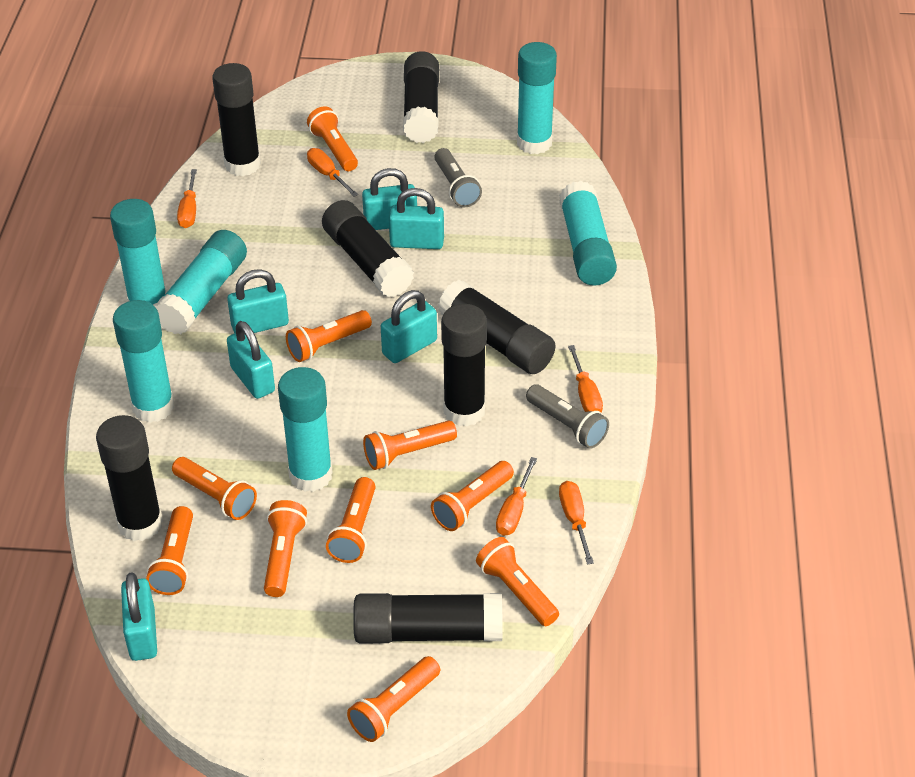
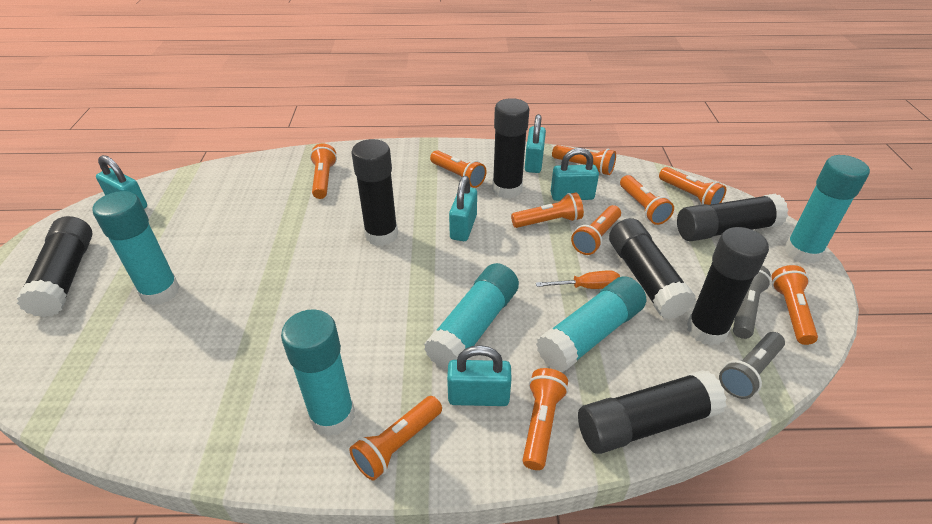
orange screwdriver: [177,169,197,228] [307,148,358,197] [496,457,537,536] [559,481,594,565] [568,345,603,412] = 5 -> [536,270,620,289] = 1
turquoise glue stick: [110,199,166,307] [113,300,174,423] [155,230,247,334] [278,367,333,492] [517,42,557,154] [559,181,617,286] = 6 -> [92,191,180,305] [281,309,355,436] [424,263,519,370] [536,276,646,372] [784,155,870,264] = 5
turquoise padlock: [121,573,157,661] [227,269,289,333] [227,321,275,399] [362,168,417,230] [381,290,437,363] [389,188,444,249] = 6 -> [96,155,147,209] [447,345,512,406] [449,176,477,241] [525,114,546,173] [551,148,599,201] = 5

